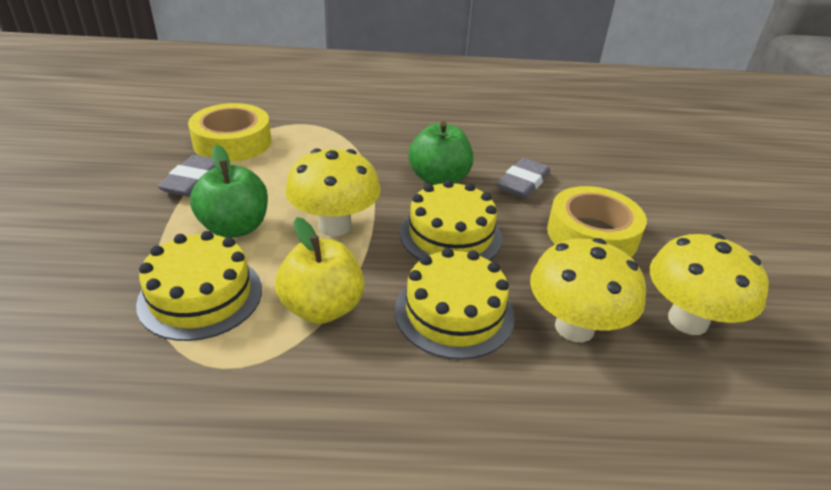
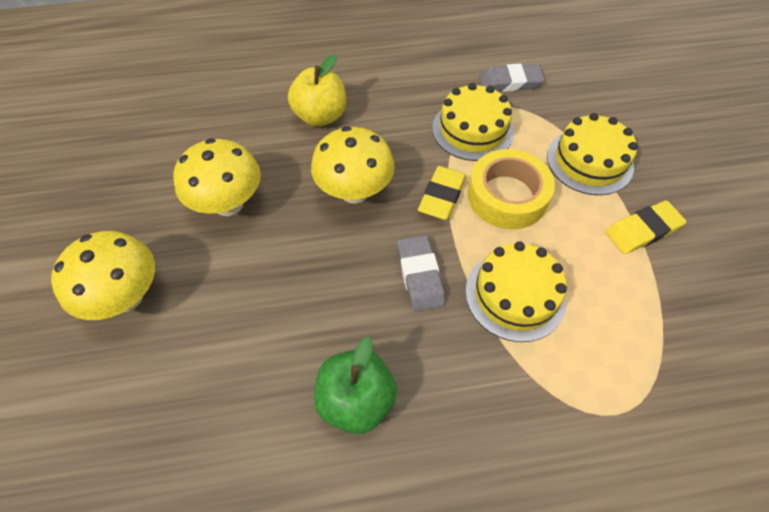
green apple: [190,145,268,238] [408,121,473,185] = 2 -> [314,337,397,434] = 1
yellow eraser: none = 0 -> [418,166,466,220] [606,200,687,254] = 2
yellow tape: [188,103,271,162] [547,186,647,257] = 2 -> [468,149,555,229] = 1

